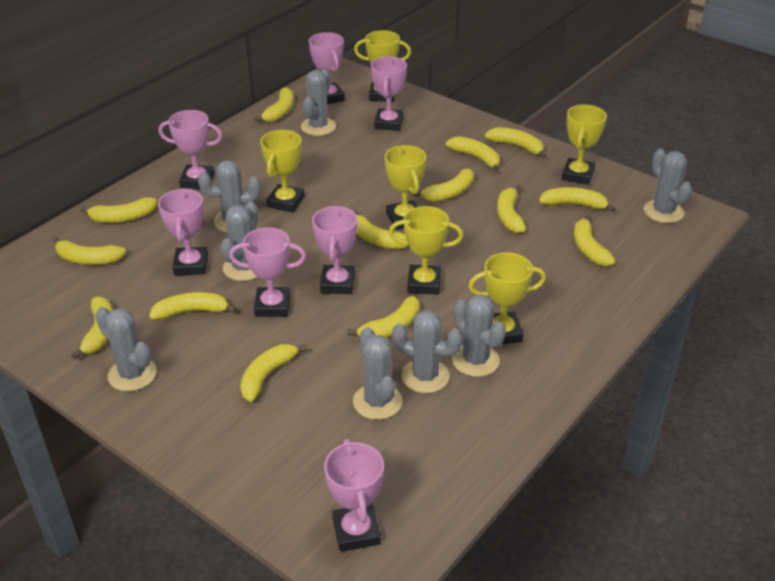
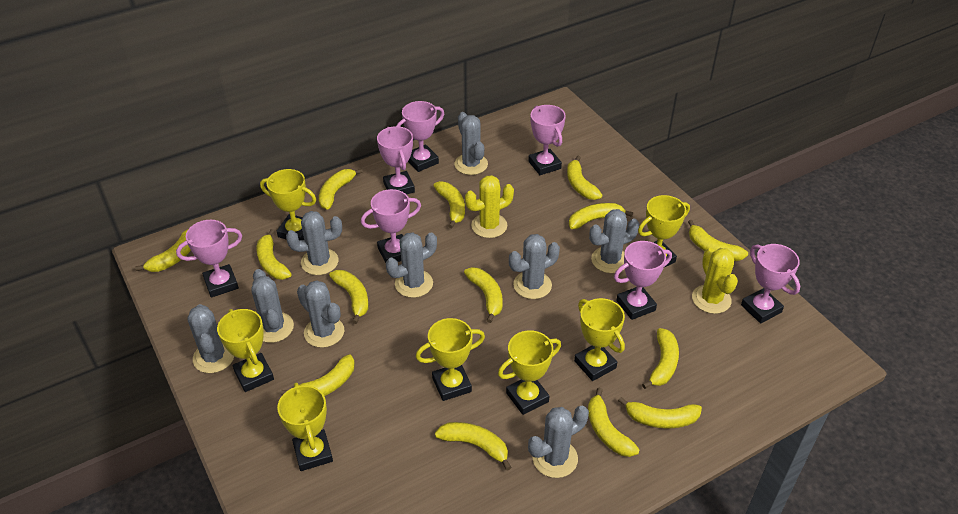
grey cactus: [95,307,157,391] [198,160,260,232] [220,201,258,281] [301,69,336,136] [353,327,402,420] [392,310,463,393] [452,294,506,377] [644,149,692,223] = 8 -> [188,304,234,373] [251,269,294,343] [286,211,342,275] [297,280,344,348] [386,232,437,298] [454,112,488,175] [509,234,560,299] [528,405,589,478] [589,209,639,273] = 9
yellow cactus: none = 0 -> [465,175,514,238] [692,248,738,314] = 2
yellow trophy: [260,130,305,213] [354,30,411,102] [385,145,426,230] [389,206,463,295] [468,252,546,344] [562,105,607,185] = 6 -> [217,309,274,392] [260,169,316,240] [277,383,333,471] [416,318,485,401] [498,330,561,415] [574,298,625,381] [638,195,690,267] = 7

